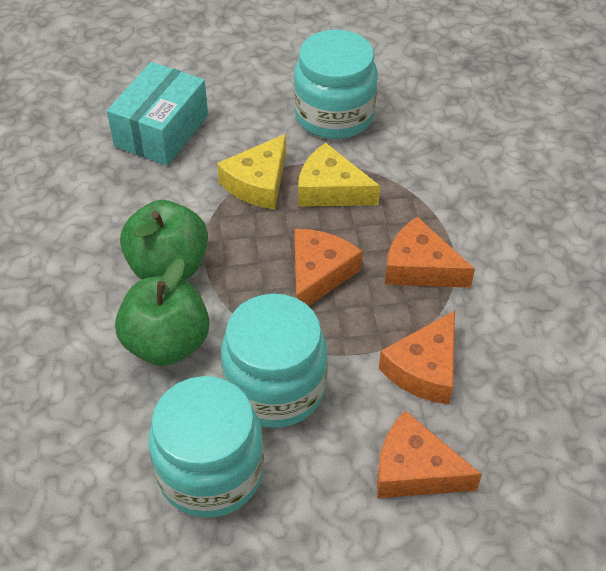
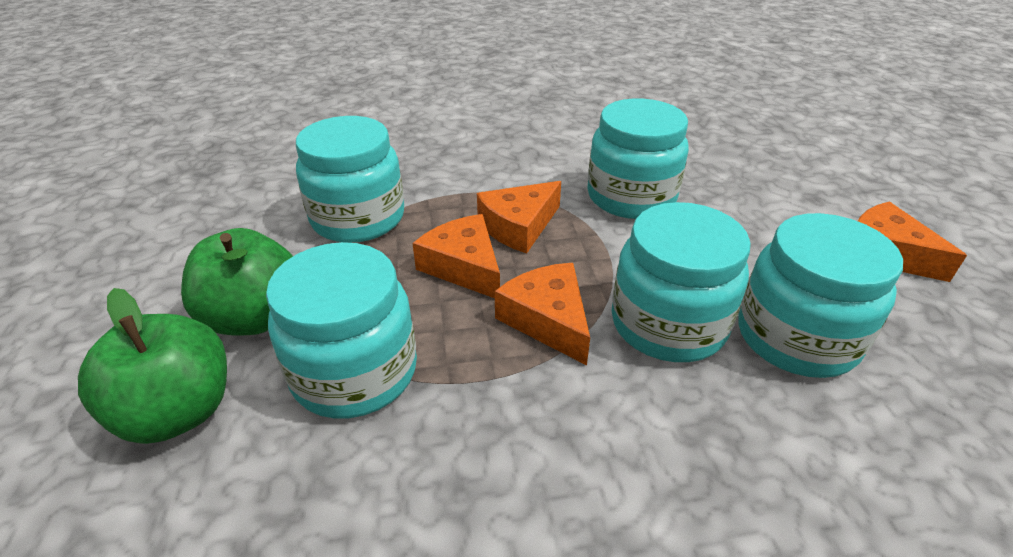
turquoise box: [107,62,208,166] = 1 -> none = 0
turquoise jar: [148,376,264,518] [221,294,328,428] [294,30,378,139] = 3 -> [266,242,417,419] [296,116,404,243] [587,98,689,219] [611,202,751,362] [738,213,903,378] = 5
yellow cheese: [217,134,286,209] [298,143,380,207] = 2 -> none = 0

